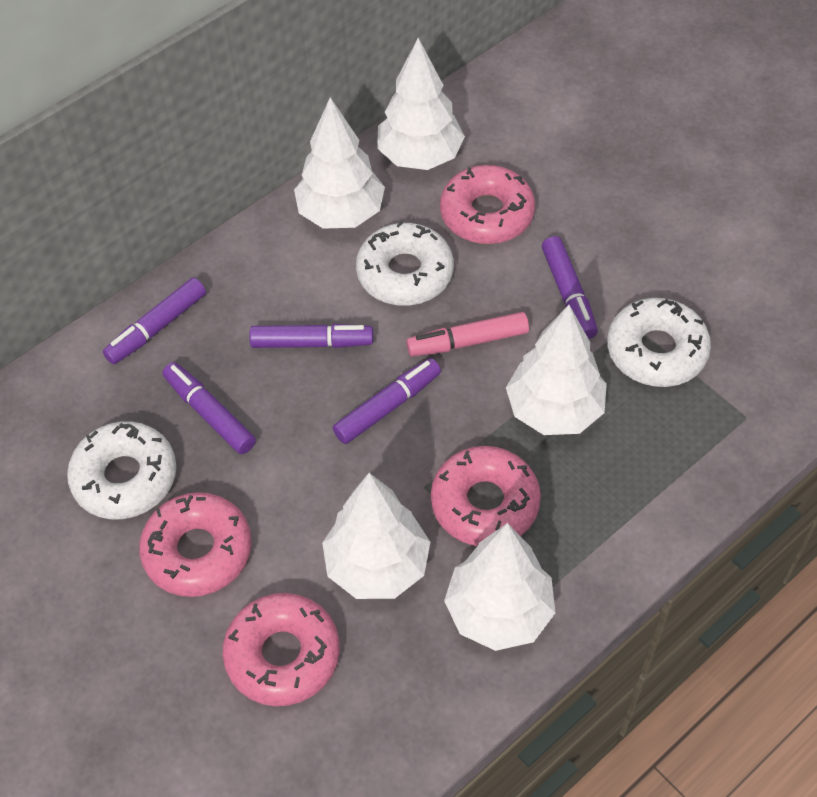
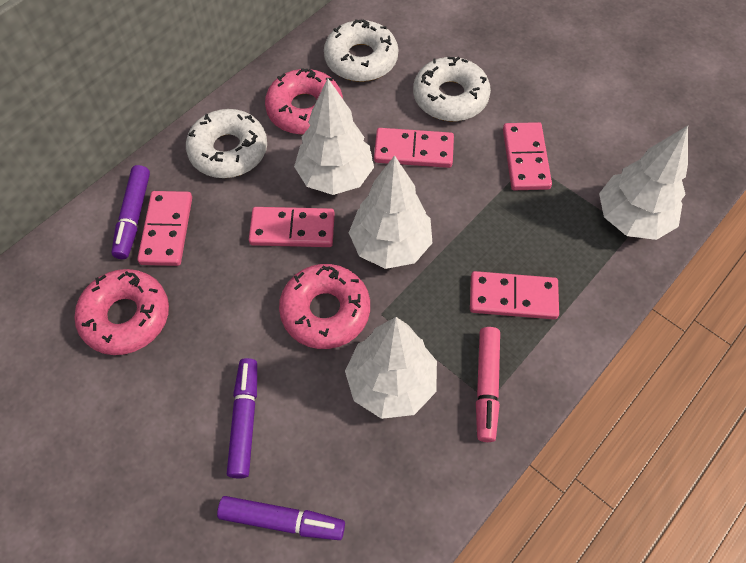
pink domino: none = 0 -> [137,191,192,266] [249,207,335,247] [374,128,454,168] [470,271,559,320] [503,122,552,190] = 5
pink donut: [139,492,252,597] [223,593,340,706] [431,446,541,546] [440,165,535,244] = 4 -> [74,269,169,355] [265,68,343,134] [279,264,370,349] = 3
purple marker: [103,277,206,364] [162,362,256,454] [249,324,373,348] [333,358,441,444] [542,236,598,339] = 5 -> [111,165,150,259] [217,496,345,540] [227,358,257,478] = 3
white tree: [294,97,385,229] [322,473,430,599] [377,38,465,170] [444,523,556,651] [506,305,607,435] = 5 -> [294,78,374,195] [345,317,437,419] [349,155,432,269] [599,126,688,240] = 4

